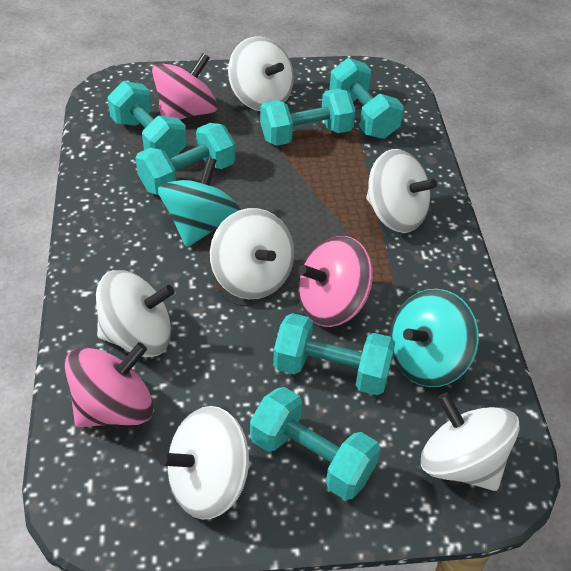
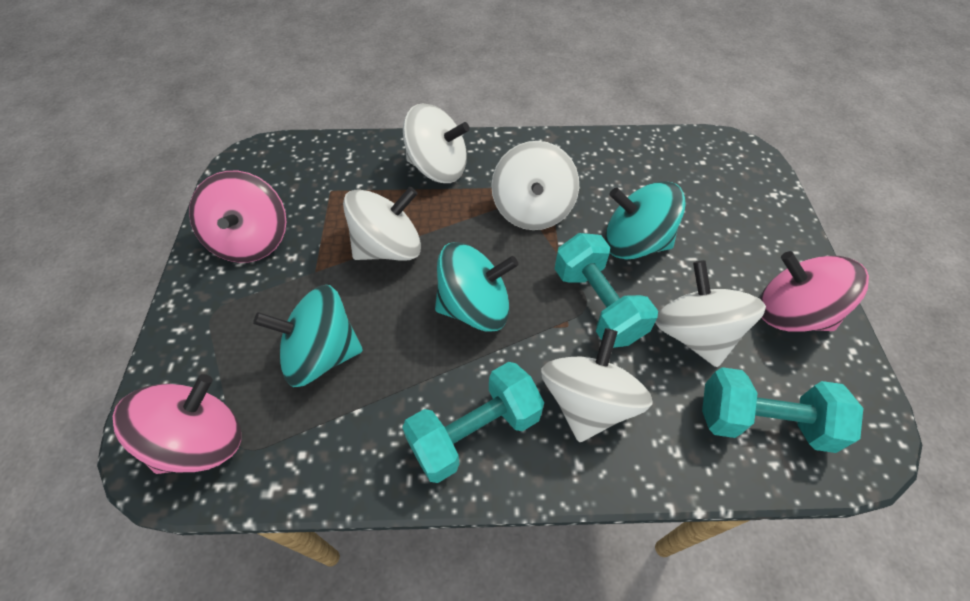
turquoise dumbbell: [107,81,187,159] [136,123,235,195] [250,387,380,500] [260,89,356,146] [273,313,395,395] [329,58,404,139] = 6 -> [402,362,544,483] [555,233,658,348] [702,367,863,453] = 3
turquoise spinning top: [158,157,241,247] [390,289,479,387] = 2 -> [253,285,363,387] [435,242,518,332] [605,181,686,260] = 3
white spinning top: [96,270,175,357] [159,406,250,520] [210,208,294,299] [228,37,294,111] [366,149,437,233] [421,392,520,491] = 6 -> [343,187,421,260] [403,103,470,183] [491,141,579,230] [541,328,652,442] [655,260,766,367] = 5

